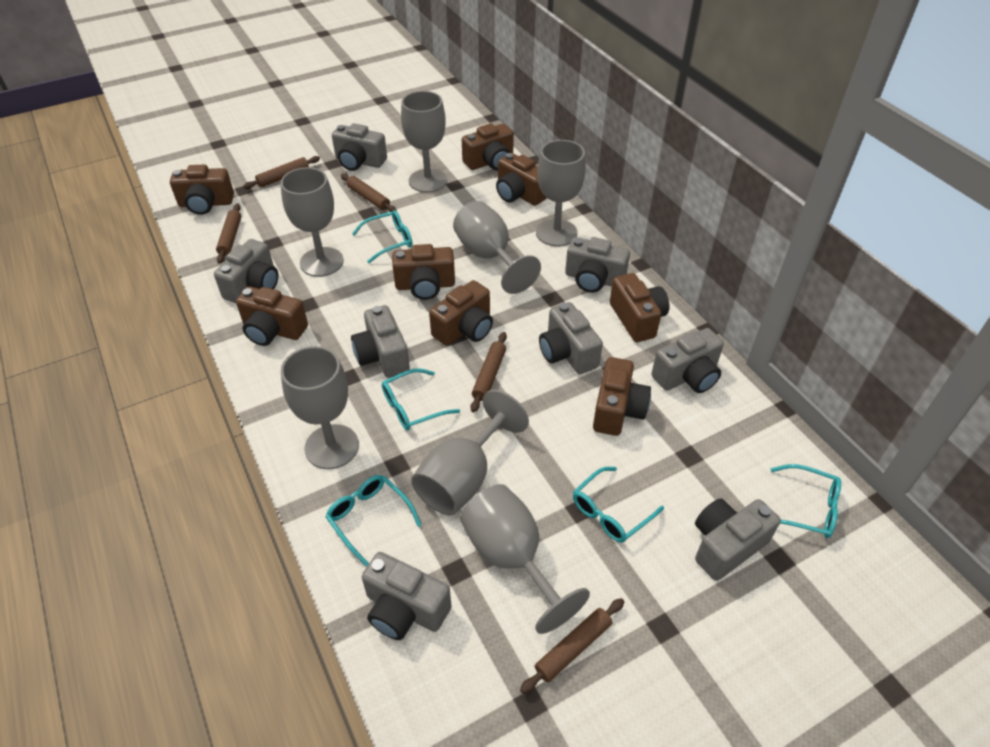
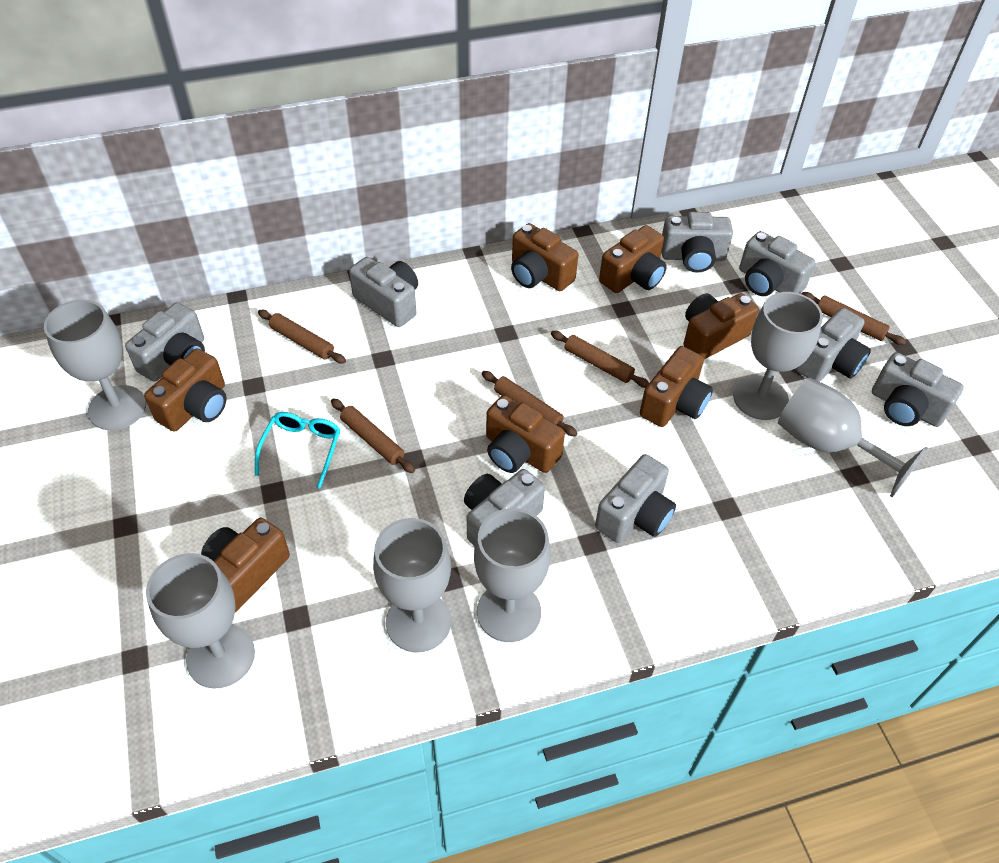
brown camera: [170,164,234,215] [236,286,308,346] [392,244,455,300] [429,280,493,346] [462,123,514,170] [496,153,547,206] [593,357,651,436] [610,273,669,342] = 8 -> [144,348,227,432] [201,518,290,613] [486,395,565,473] [511,223,578,291] [599,225,667,293] [640,346,713,427] [683,293,759,359] = 7
grey goblet: [280,167,344,277] [281,346,359,469] [401,91,447,193] [411,390,529,516] [453,201,541,294] [460,484,590,634] [536,140,586,246] = 7 -> [44,300,146,430] [146,553,255,689] [373,518,451,652] [474,508,550,642] [733,292,823,420] [778,378,928,498] = 6
turquoise glasses: [325,475,421,566] [352,210,412,263] [382,368,460,431] [573,467,664,543] [771,464,841,538] = 5 -> [255,412,341,489] = 1

